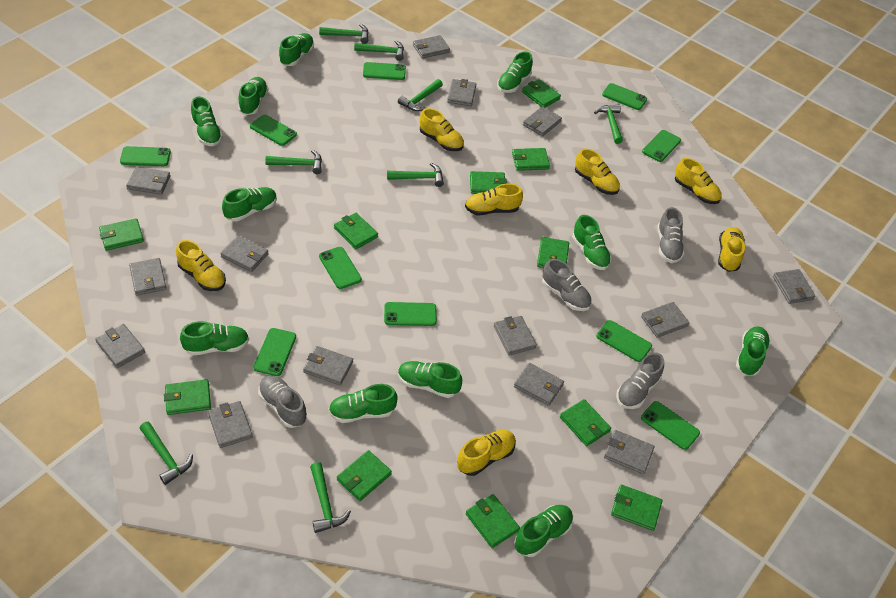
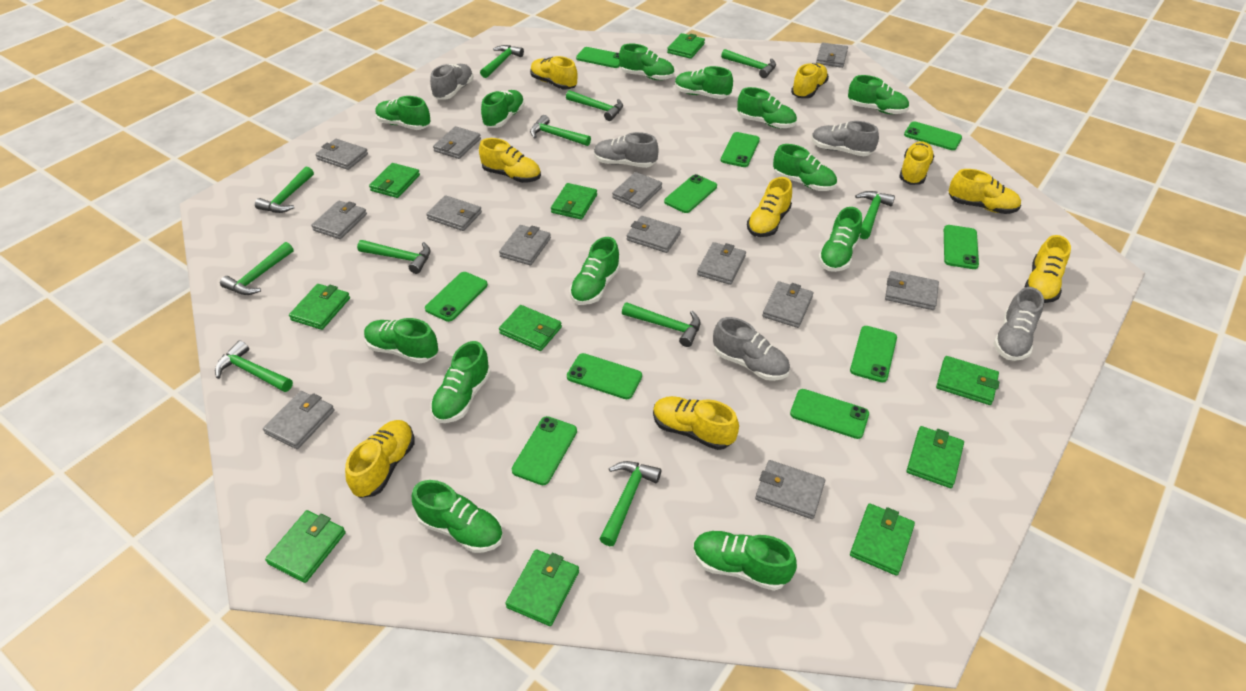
green hammer: [139,421,193,485] [265,150,322,174] [310,462,351,533] [319,24,369,44] [354,40,404,61] [387,163,444,187] [398,79,443,111] [594,105,623,144] = 8 -> [215,340,293,392] [220,242,294,295] [255,166,314,213] [357,240,430,274] [480,45,524,78] [530,115,591,146] [566,90,623,121] [600,461,661,546] [622,302,701,347] [721,49,776,78] [855,191,895,239] = 11
green shoe: [180,321,249,355] [191,96,223,146] [222,187,277,221] [238,77,269,115] [279,33,314,66] [328,384,398,423] [398,361,462,398] [497,52,533,93] [514,505,573,557] [572,215,612,270] [736,326,770,376] = 11 -> [364,318,438,363] [376,96,431,130] [412,480,503,553] [430,341,491,423] [481,90,525,128] [570,237,620,305] [619,44,674,80] [675,66,733,99] [693,531,797,591] [737,87,797,129] [773,144,837,191] [818,207,862,272] [848,75,909,114] = 13
green wallet: [99,218,144,251] [164,379,211,415] [334,213,378,249] [337,450,392,501] [466,494,520,548] [470,171,507,194] [512,148,550,171] [522,79,561,107] [537,237,569,268] [560,399,611,446] [611,485,663,531] = 11 -> [265,510,346,583] [289,284,350,330] [369,163,420,198] [499,305,562,351] [505,549,579,626] [551,183,597,220] [667,33,705,59] [850,503,915,576] [906,426,964,488] [936,356,999,405] = 10
grey shoe: [258,375,307,428] [542,259,592,311] [616,352,664,409] [658,207,684,263] = 4 -> [430,64,473,100] [594,132,659,168] [713,317,790,381] [811,121,879,156] [993,287,1044,361] = 5
grey wallet: [95,324,145,368] [126,167,171,195] [129,258,167,296] [208,401,253,448] [220,236,269,272] [303,346,353,385] [413,35,450,59] [447,79,476,106] [494,316,537,356] [514,363,564,406] [523,106,562,137] [604,430,654,474] [641,302,689,338] [773,269,816,304] = 14 -> [263,391,335,449] [311,201,367,239] [316,139,368,170] [426,195,482,231] [433,126,481,159] [499,225,551,265] [612,172,662,209] [627,216,681,253] [697,242,746,285] [755,460,825,519] [762,281,813,328] [816,42,848,68] [885,271,939,310] = 13
yellow shoe: [176,240,226,291] [420,108,464,151] [457,430,516,476] [465,183,523,215] [575,148,620,195] [675,158,721,204] [718,227,745,272] = 7 -> [345,420,415,498] [479,138,541,183] [530,56,577,90] [653,396,739,450] [747,177,792,237] [791,63,829,98] [899,141,934,185] [949,169,1021,214] [1024,235,1071,303] = 9

